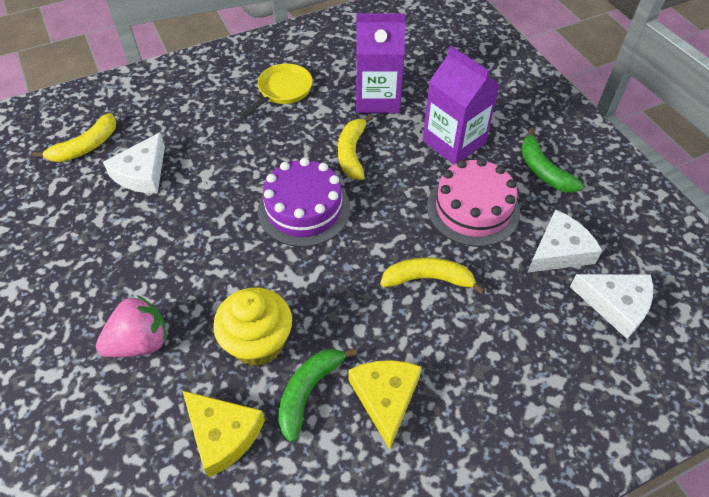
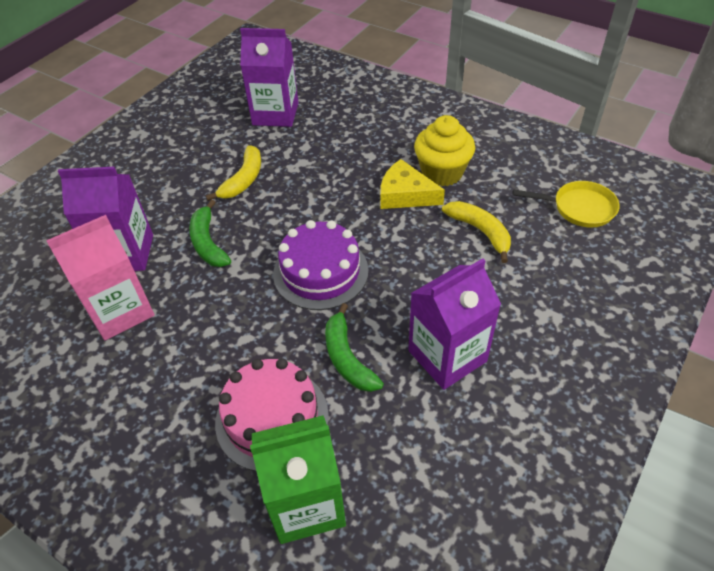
green carton: none = 0 -> [250,415,346,544] = 1
pink carton: none = 0 -> [46,215,155,340] = 1
pink strawberry: [96,295,167,357] = 1 -> none = 0
purple carton: [356,13,405,113] [423,46,500,164] = 2 -> [58,167,153,271] [240,28,298,127] [408,258,501,390] = 3
white cheese: [103,132,165,193] [527,209,602,273] [570,274,653,339] = 3 -> none = 0
yellow banana: [32,113,116,162] [338,114,373,180] [380,257,485,295] = 3 -> [206,145,261,201] [442,201,511,263] = 2
yellow cheese: [183,391,265,477] [348,360,422,449] = 2 -> [380,159,445,209] = 1

